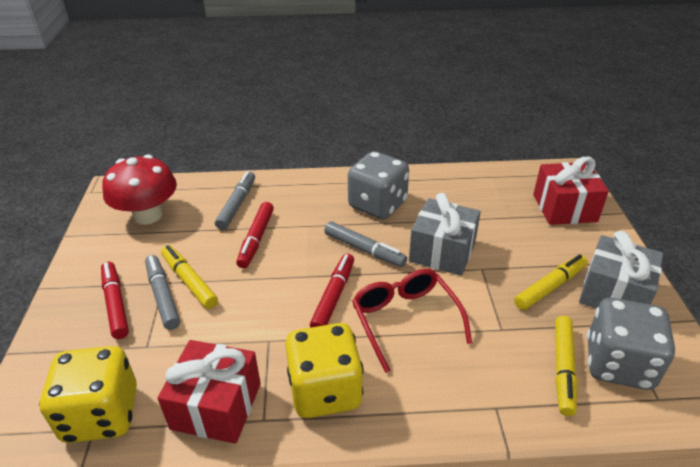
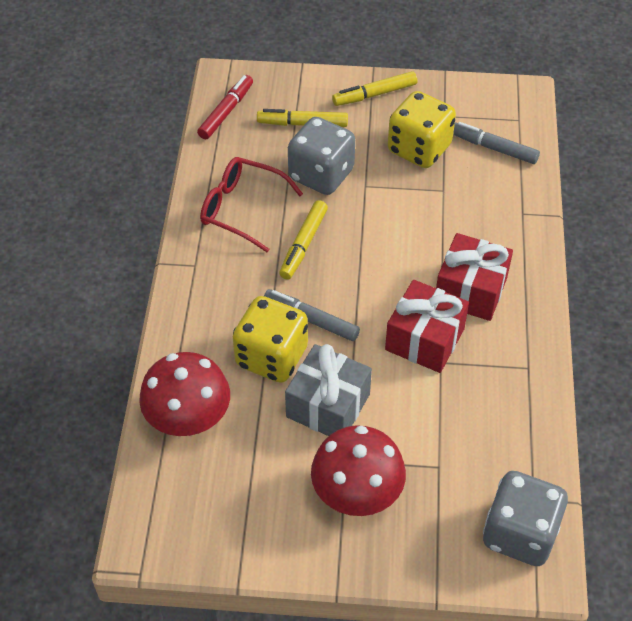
grey gift: [409,193,481,276] [579,231,663,309] = 2 -> [285,344,372,436] = 1
grey marker: [145,255,180,330] [215,171,255,230] [324,221,407,267] = 3 -> [264,289,360,341] [453,122,540,164] = 2
red marker: [101,261,129,339] [236,202,274,268] [310,253,354,328] = 3 -> [197,75,253,140] = 1
red mushroom: [102,155,177,225] = 1 -> [139,352,230,436] [311,425,406,516] = 2

